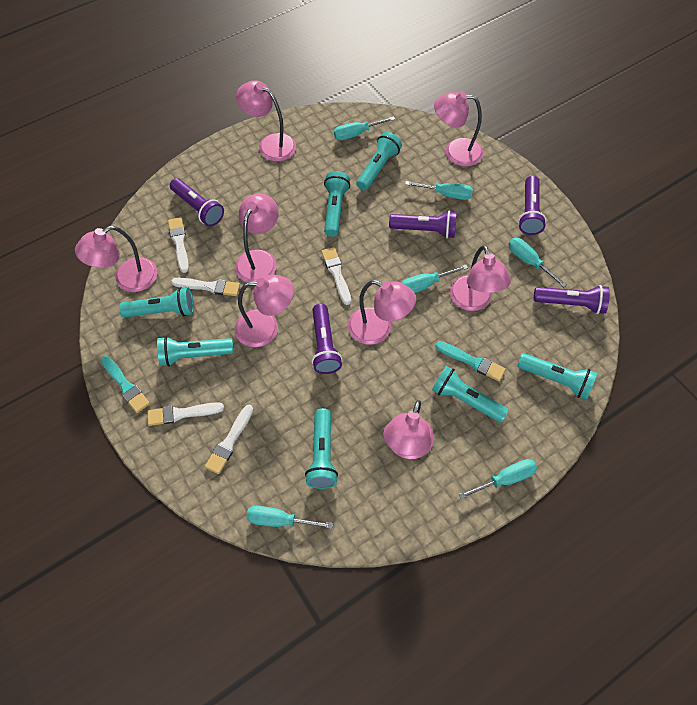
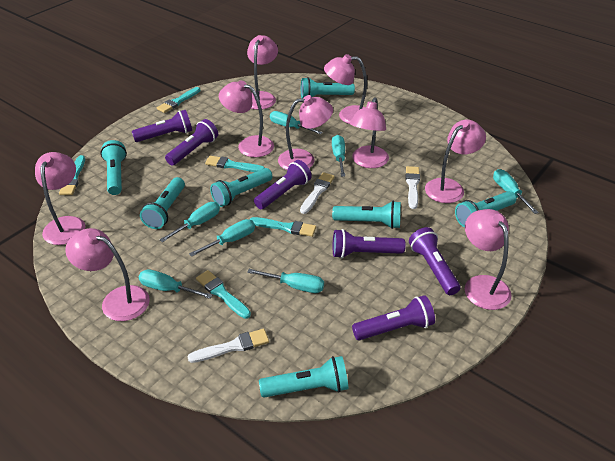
pink lamp: [75,226,157,292] [235,193,279,282] [235,275,294,347] [236,80,296,162] [348,280,416,345] [383,400,434,459] [434,91,483,167] [450,245,511,311] = 8 -> [35,152,86,245] [65,228,150,321] [219,81,274,157] [247,35,278,110] [278,95,333,170] [324,54,367,124] [350,97,389,168] [425,120,486,203] [465,209,512,310] = 9
purple flashlight: [170,178,224,226] [312,304,342,374] [389,211,457,238] [518,176,547,235] [534,285,610,314] = 5 -> [132,110,192,142] [165,119,218,166] [254,160,312,209] [333,229,406,258] [352,295,435,340] [409,227,461,295] = 6
turquoise brush: [101,356,150,413] [436,341,506,381] = 2 -> [59,155,85,195] [157,87,200,113] [196,270,251,319] [205,156,265,172] [250,217,316,237] = 5
turquoise screwdriver: [246,506,333,529] [334,116,395,140] [401,265,468,293] [405,181,473,200] [458,459,537,499] [508,238,567,287] = 6 -> [139,269,212,299] [160,202,220,242] [189,219,255,257] [247,269,324,293] [270,111,323,134] [332,135,345,177] [493,169,539,214] = 7
white brush: [147,402,224,426] [168,217,189,273] [171,278,240,296] [205,405,254,474] [321,247,351,305] = 5 -> [188,329,269,363] [300,172,335,214] [406,166,420,209] = 3

